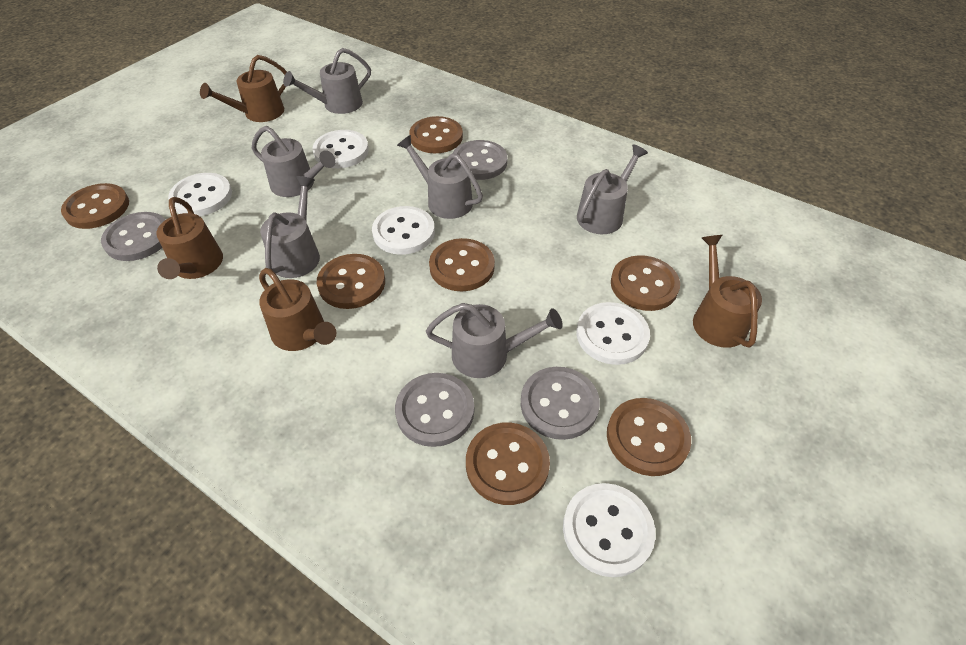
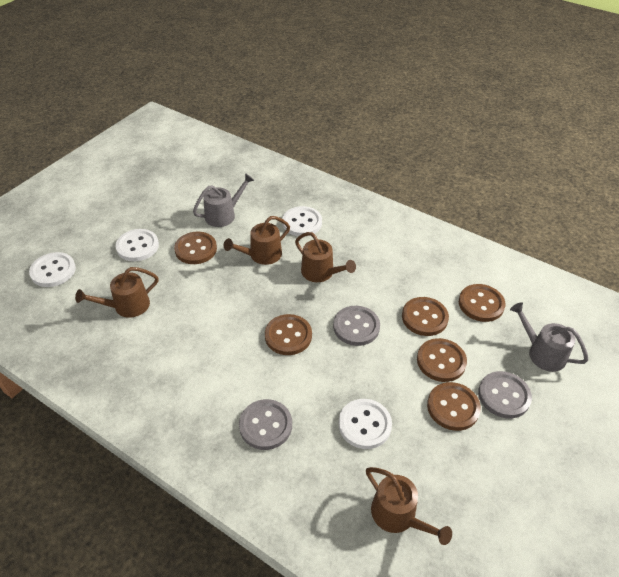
brown button: [61,183,129,229] [317,254,385,309] [409,116,463,153] [429,238,495,291] [466,423,550,505] [607,398,691,476] [611,255,680,311] = 7 -> [174,232,217,264] [265,314,312,355] [402,297,449,336] [417,338,467,382] [427,382,481,431] [459,284,506,322] = 6
grey button: [101,212,166,261] [395,373,474,447] [453,140,507,180] [521,367,600,440] = 4 -> [239,399,292,450] [333,306,380,346] [478,371,532,418] = 3
grey watering can: [252,126,336,197] [260,176,320,278] [283,48,371,114] [397,135,483,219] [426,303,563,378] [577,144,648,234] = 6 -> [193,173,254,227] [510,302,588,372] = 2
white button: [168,173,232,216] [313,130,369,168] [372,206,435,255] [563,483,656,577] [576,302,650,365] = 5 -> [29,252,76,287] [116,229,159,262] [282,206,322,236] [339,399,392,449] = 4

